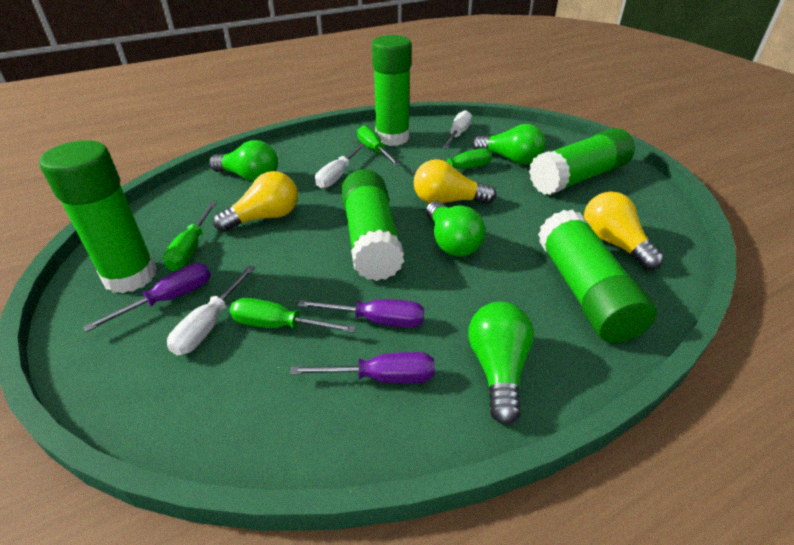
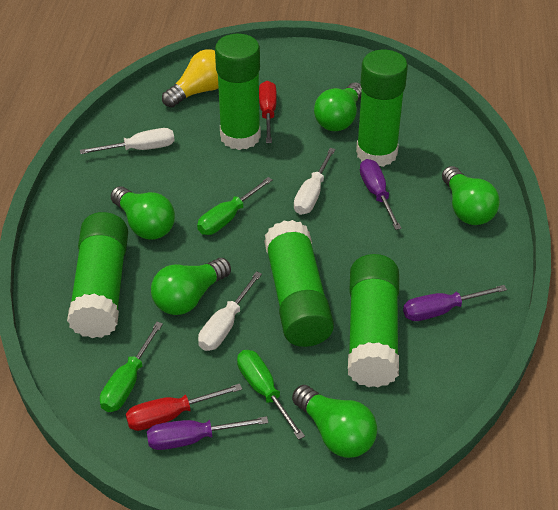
green light bulb: [209,140,278,182] [426,201,486,257] [468,302,534,425] [472,124,546,165] = 4 -> [111,186,175,240] [151,258,231,315] [292,385,377,458] [314,82,362,131] [442,166,500,225] = 5
green screwdriver: [163,202,216,271] [230,298,356,333] [357,125,401,166] [411,148,492,174] = 4 -> [100,322,163,412] [197,177,273,235] [237,350,305,440] = 3
red screwdriver: none = 0 -> [126,383,242,431] [259,81,277,143] = 2
yellow light bulb: [213,171,298,232] [414,159,497,204] [584,192,664,270] = 3 -> [162,50,218,108] = 1

